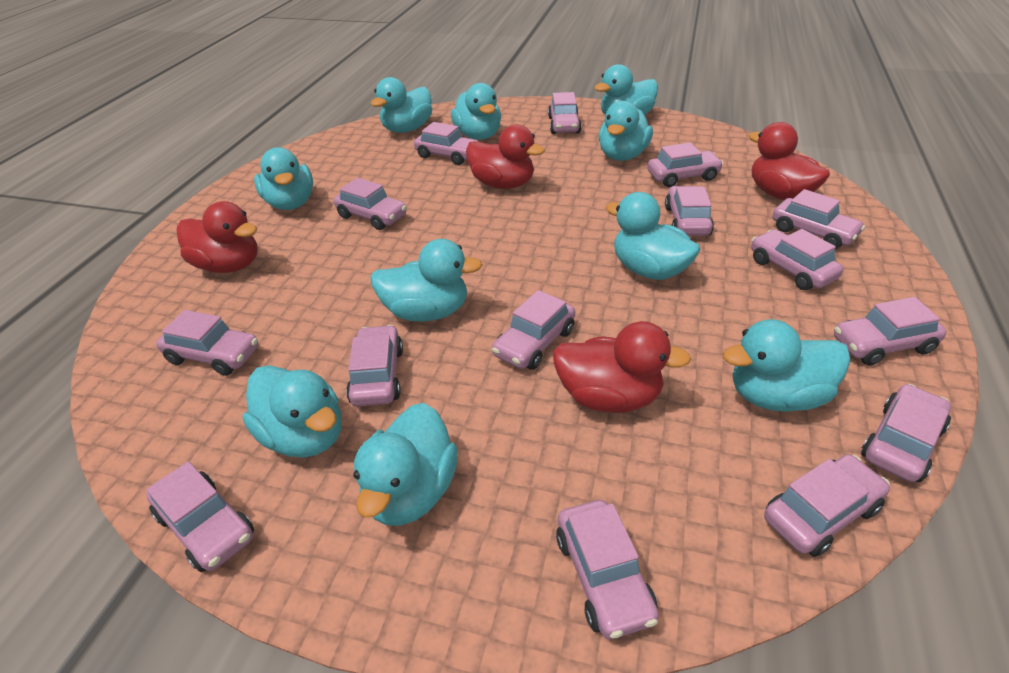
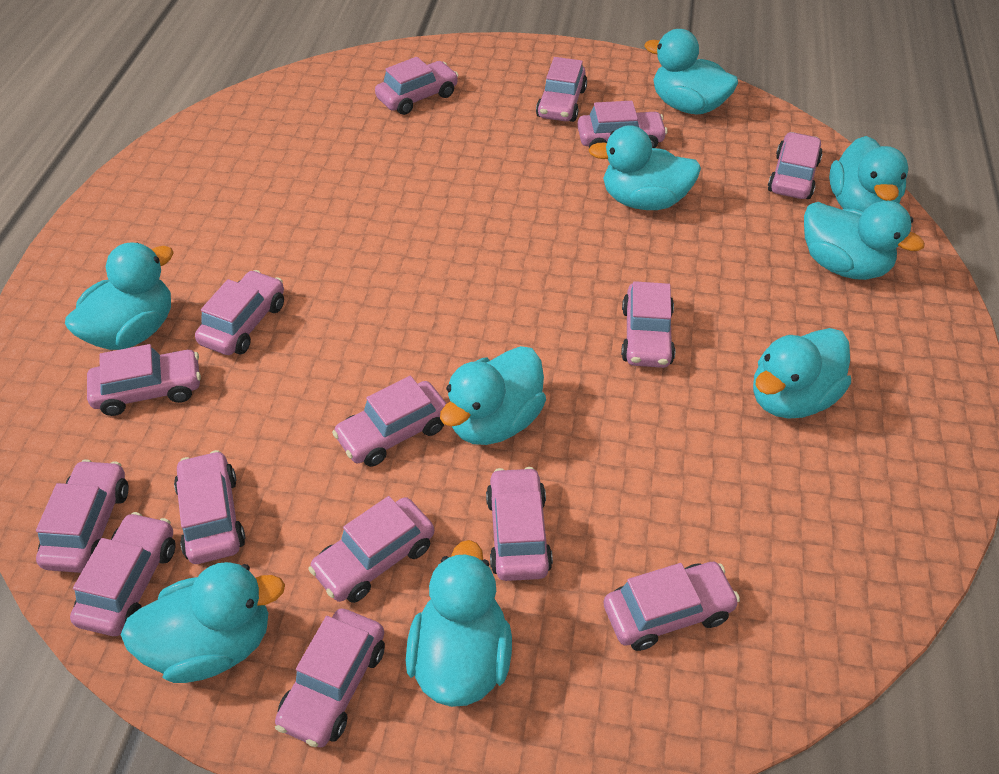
red duck: [177,201,258,273] [466,124,545,189] [553,321,691,413] [749,122,830,200] = 4 -> none = 0
turquoise duck: [242,365,341,458] [254,147,313,210] [353,403,458,526] [370,239,483,322] [371,77,432,133] [451,83,501,140] [594,64,658,115] [599,101,653,161] [606,192,701,280] [723,319,851,412] = 10 -> [65,243,174,350] [121,562,285,683] [406,540,512,707] [440,346,546,445] [589,125,701,210] [644,29,738,114] [753,328,851,419] [804,201,925,280] [829,136,908,211] = 9

